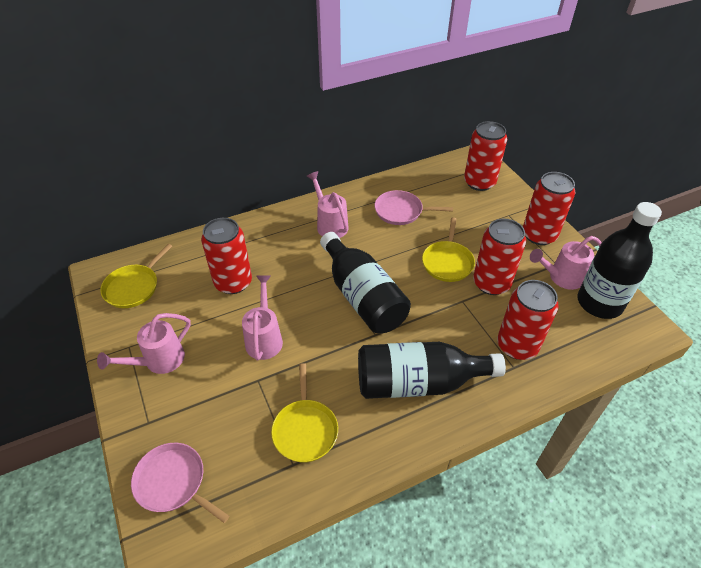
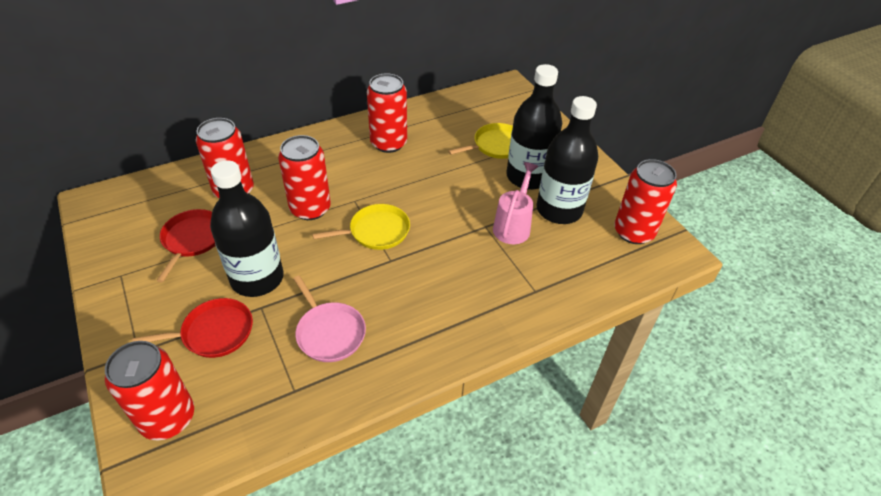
pink pan: [131,443,229,523] [374,190,453,225] = 2 -> [293,275,366,362] = 1
pink watering can: [97,313,191,374] [242,275,283,360] [307,171,349,238] [530,236,602,290] = 4 -> [493,162,538,244] = 1
red pan: none = 0 -> [132,298,253,358] [157,209,216,283] = 2
yellow pan: [100,244,172,308] [271,363,338,463] [422,217,475,282] = 3 -> [312,204,410,250] [448,123,513,159] = 2

